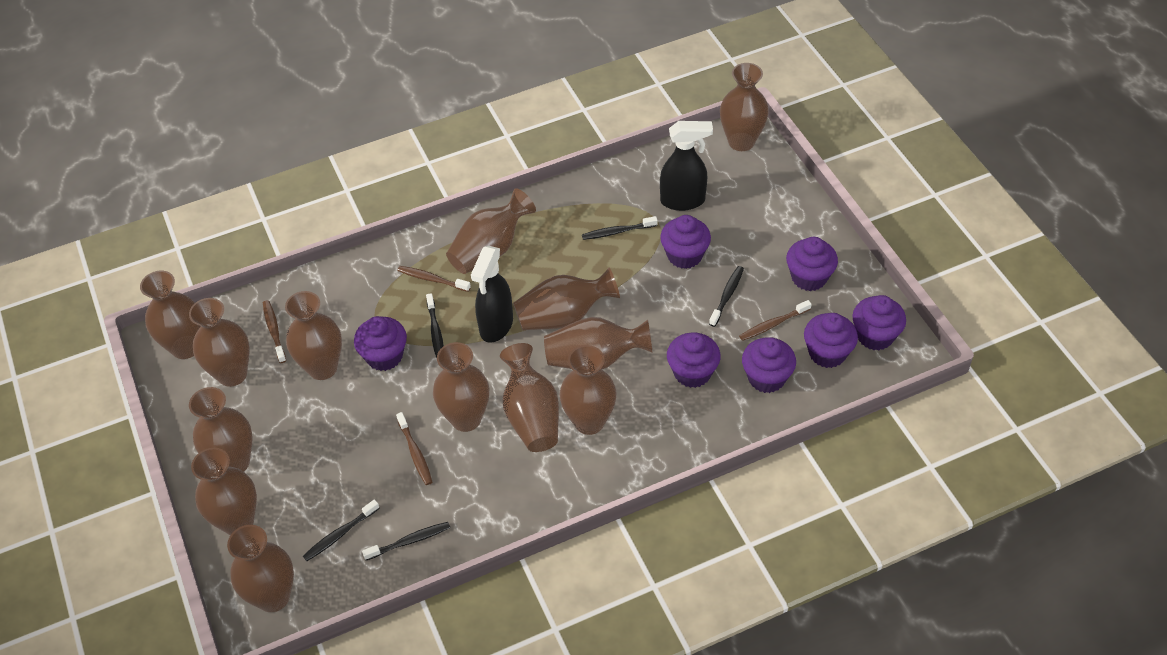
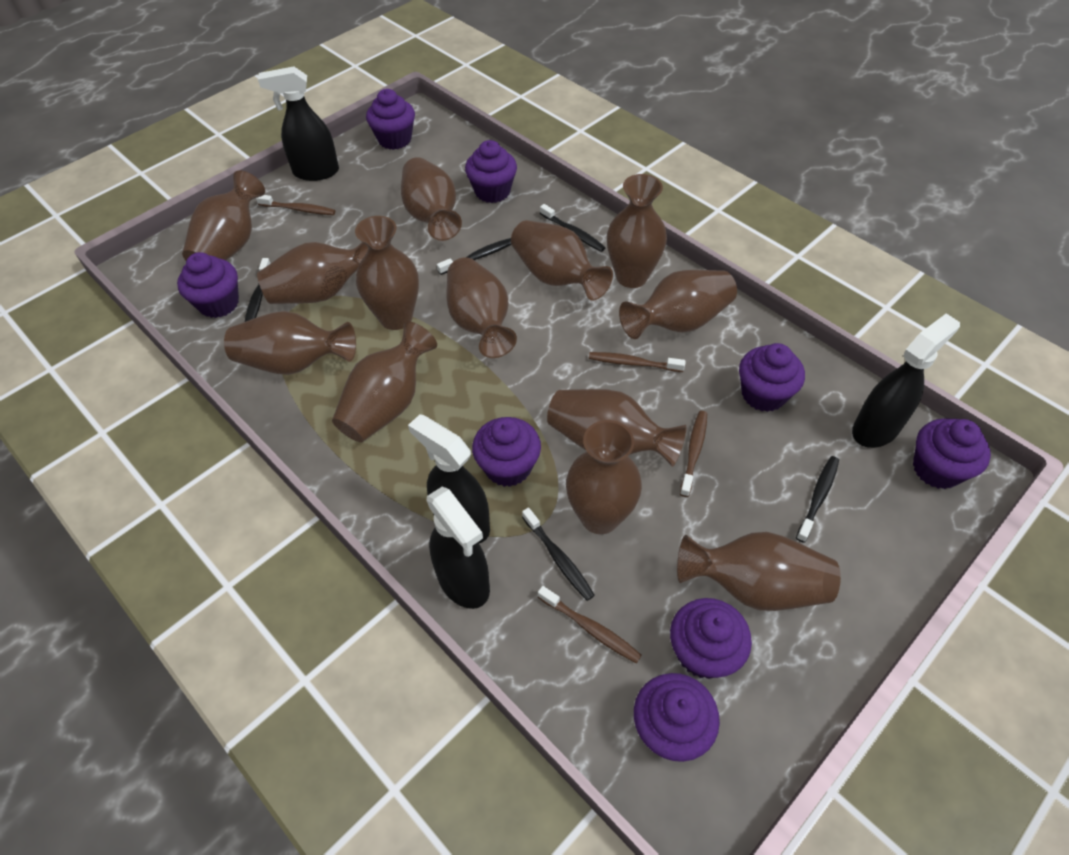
black spray bottle: [471,246,513,343] [660,121,713,211] = 2 -> [258,67,339,181] [408,414,490,543] [426,487,490,609] [852,313,960,448] = 4
purple cupcake: [354,316,407,371] [660,215,711,269] [667,332,721,388] [742,337,796,393] [786,237,838,291] [804,313,858,368] [852,295,906,351] = 7 -> [177,252,239,318] [366,89,415,150] [465,140,517,203] [472,417,541,487] [634,673,720,762] [670,598,752,679] [739,343,805,412] [913,418,991,489] = 8

